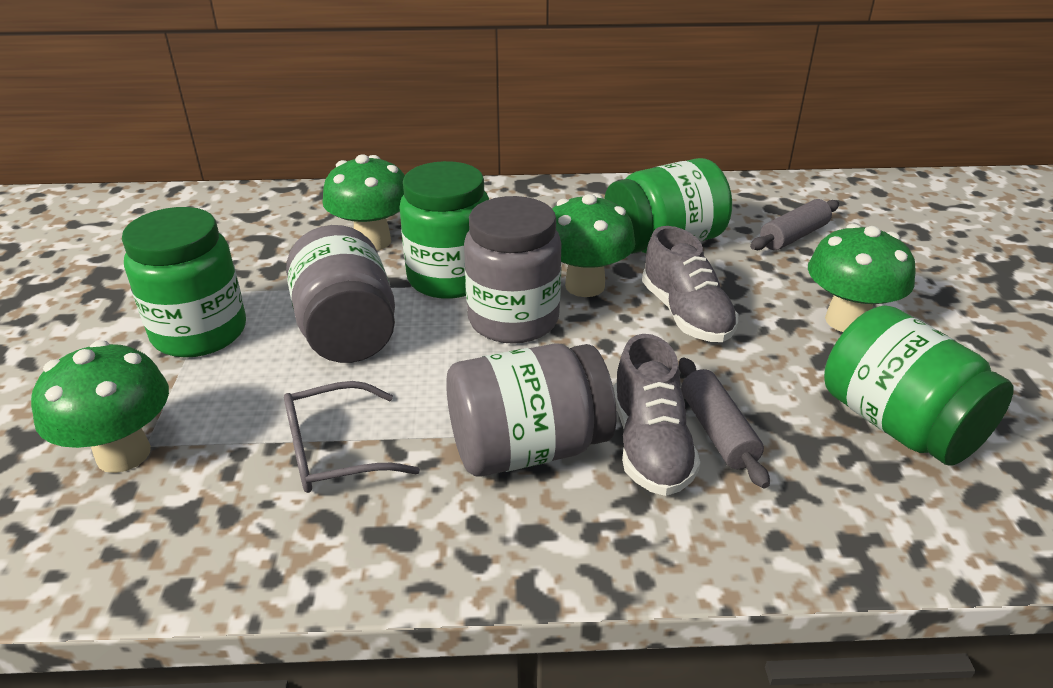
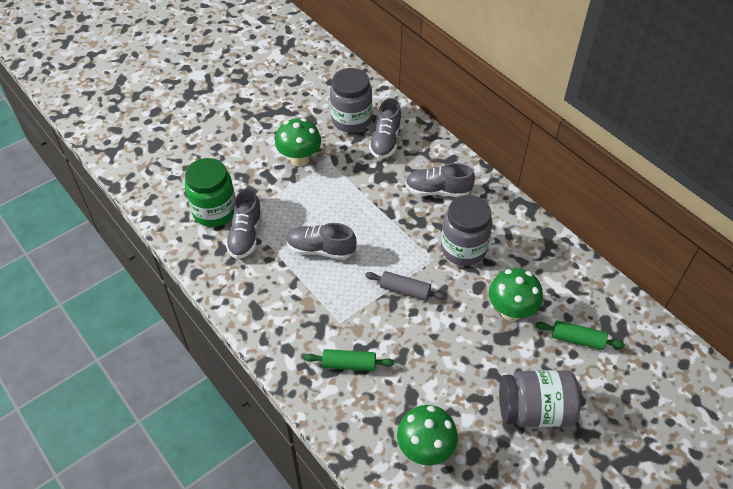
green jar: [122,207,246,358] [399,161,489,299] [604,158,732,254] [824,305,1014,465] = 4 -> [185,158,236,227] = 1
green mushroom: [31,340,169,473] [322,154,405,251] [552,194,636,297] [808,223,916,332] = 4 -> [275,118,321,167] [397,405,458,465] [489,268,543,321] = 3
green rolling pin: none = 0 -> [304,349,394,371] [535,320,625,350] = 2
grey glasses: [284,381,420,493] = 1 -> none = 0
grey rolling pin: [679,358,770,488] [750,199,839,250] = 2 -> [365,271,446,301] = 1
grey shoe: [613,334,700,496] [642,226,738,342] = 2 -> [226,189,262,259] [286,223,356,260] [369,98,402,159] [405,163,475,197] = 4

